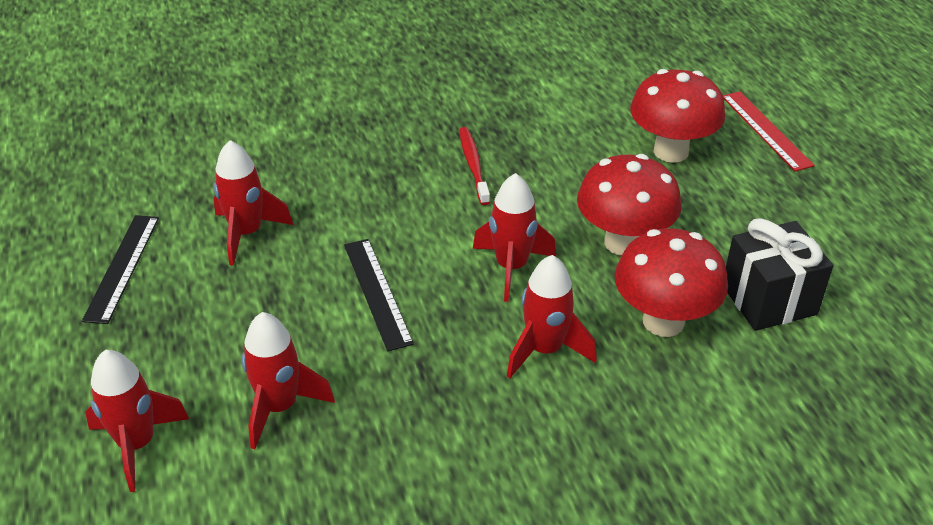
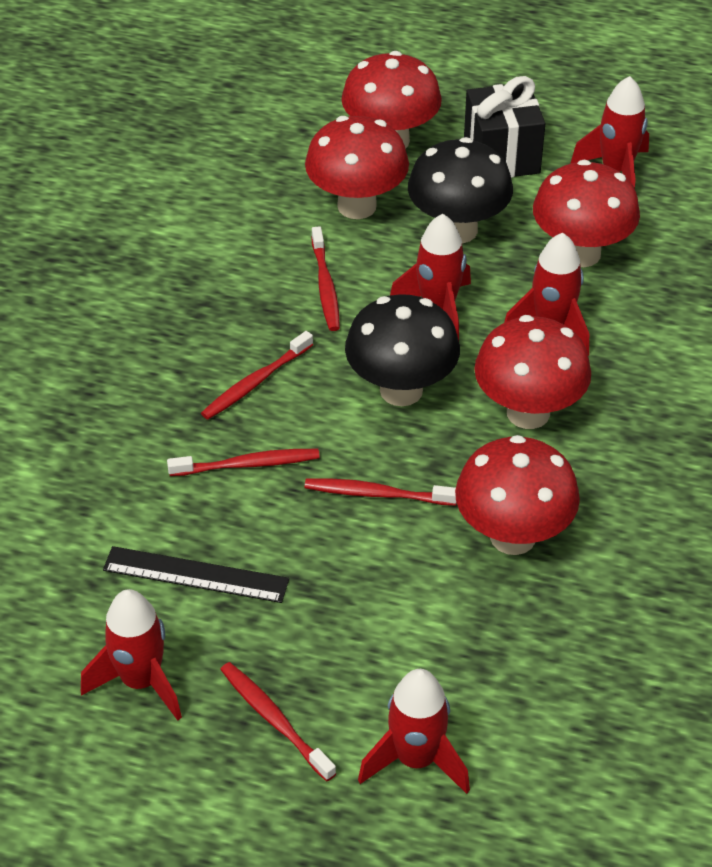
black mushroom: none = 0 -> [345,294,460,406] [408,137,513,243] = 2
black ruler: [82,215,159,324] [344,239,414,351] = 2 -> [103,546,289,603] = 1
red mushroom: [577,154,681,256] [615,228,728,337] [630,69,726,163] = 3 -> [305,116,409,219] [342,51,442,149] [455,435,580,555] [474,315,591,429] [533,160,640,267] = 5
red ruler: [723,91,815,171] = 1 -> none = 0
red toothbrush: [459,127,490,205] = 1 -> [167,449,320,476] [201,331,313,420] [220,662,336,781] [304,478,457,506] [311,226,340,331] = 5

